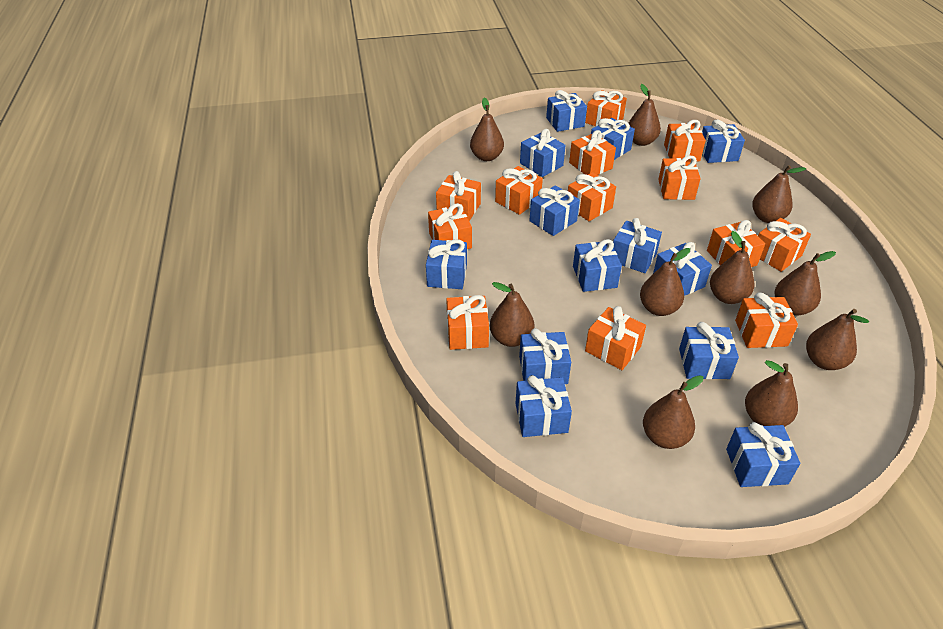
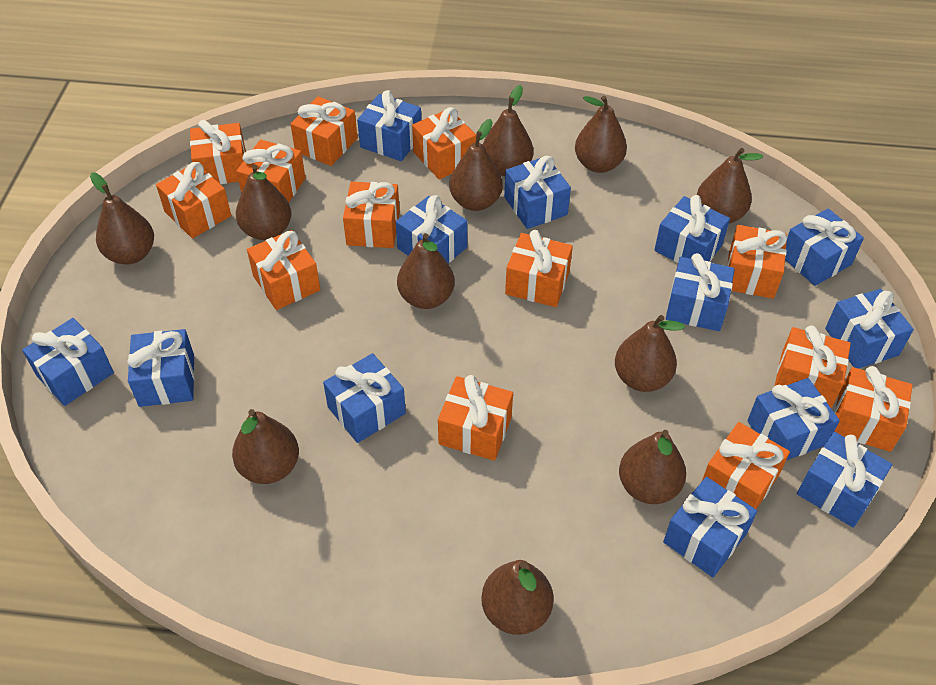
brown pear: [470,97,504,161] [490,282,534,347] [628,84,661,146] [640,248,690,316] [643,375,703,449] [710,231,754,304] [745,360,798,427] [752,165,806,223] [774,251,836,316] [806,309,869,370] = 10 -> [90,173,154,265] [232,409,299,484] [236,164,291,240] [397,233,455,309] [449,119,503,211] [481,560,554,635] [483,85,533,176] [575,96,627,173] [615,315,685,392] [619,430,686,504] [697,148,763,223] = 11

